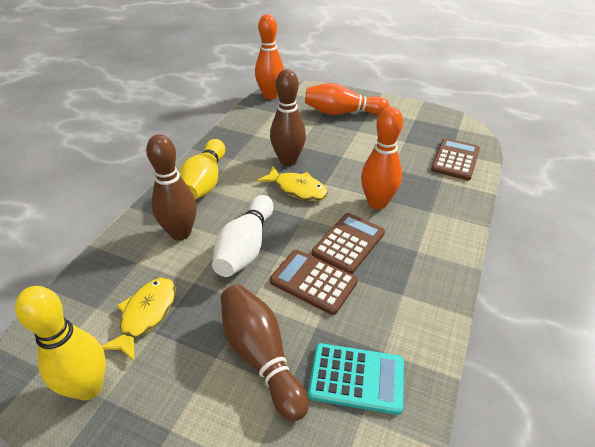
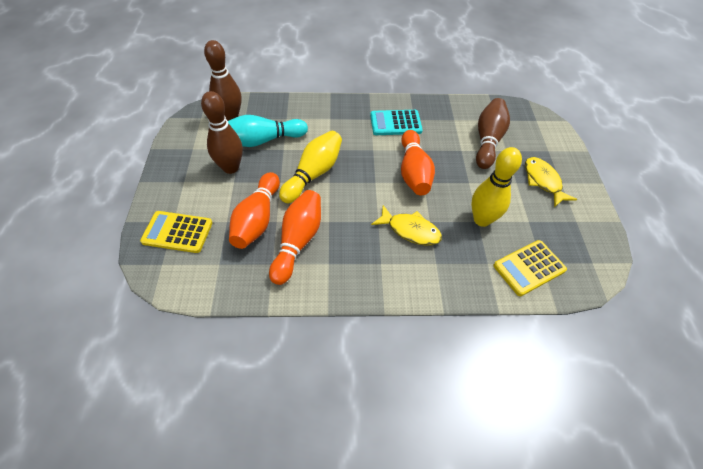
brown calculator: [270,250,358,315] [312,213,385,274] [431,138,480,180] = 3 -> none = 0
turquoise bowling pin: none = 0 -> [228,115,308,147] = 1
white bowling pin: [212,195,274,277] = 1 -> none = 0
yellow calculator: none = 0 -> [140,211,212,253] [493,240,567,296] = 2

